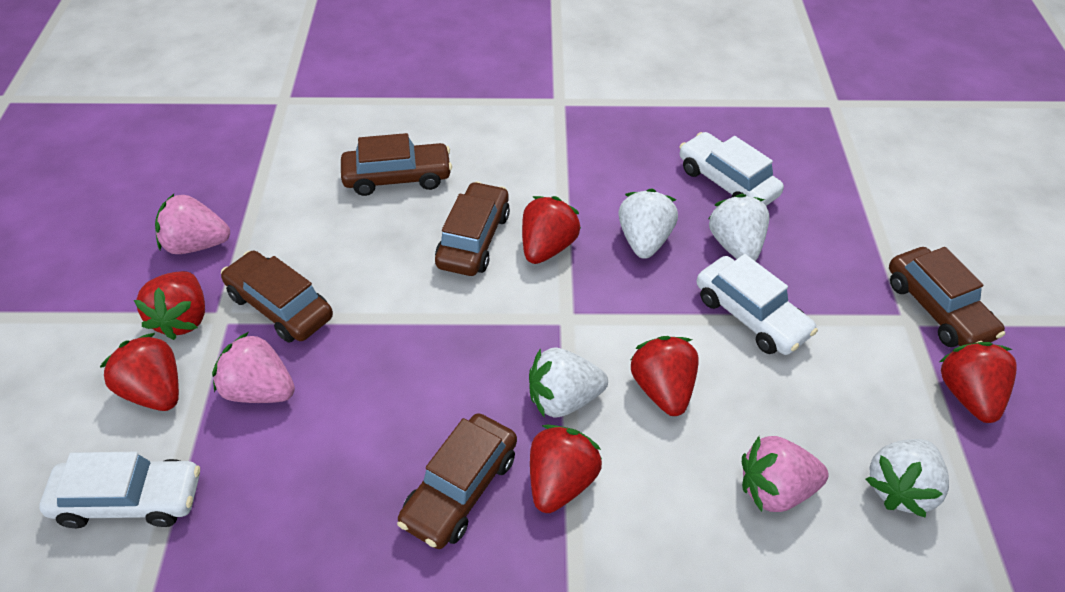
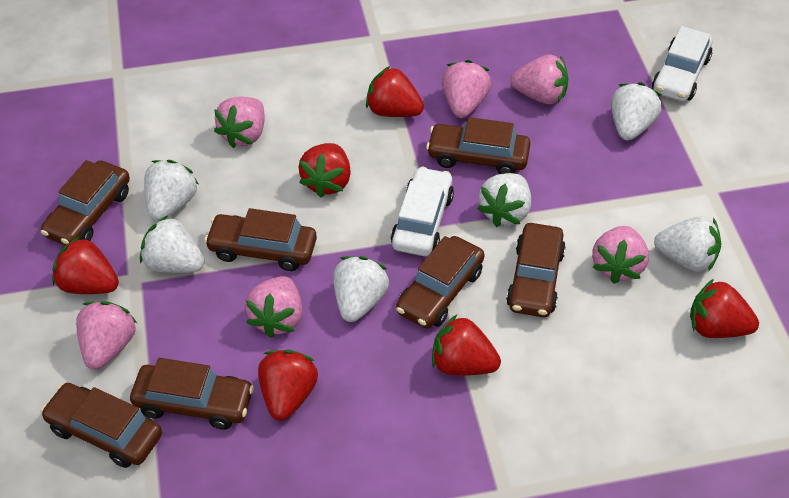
brown car: [221,251,333,343] [341,133,452,196] [397,413,517,549] [435,181,510,276] [889,247,1005,347] = 5 -> [41,160,130,246] [41,383,162,468] [130,358,254,430] [204,208,317,271] [396,236,485,329] [426,117,531,174] [506,223,566,317] = 7
pink strawberry: [155,194,230,254] [212,332,295,403] [742,436,829,512] = 3 -> [76,301,137,370] [214,97,265,148] [245,276,302,338] [442,60,491,118] [510,54,568,104] [592,226,649,284] = 6
white car: [39,452,200,528] [679,132,784,206] [697,254,818,355] = 3 -> [391,167,454,256] [652,26,712,102] = 2
white strawberry: [529,348,608,418] [618,188,678,259] [708,194,769,261] [866,439,949,518] = 4 -> [140,216,205,273] [144,160,199,221] [333,256,389,322] [477,173,531,227] [611,82,662,140] [654,216,721,272] = 6

